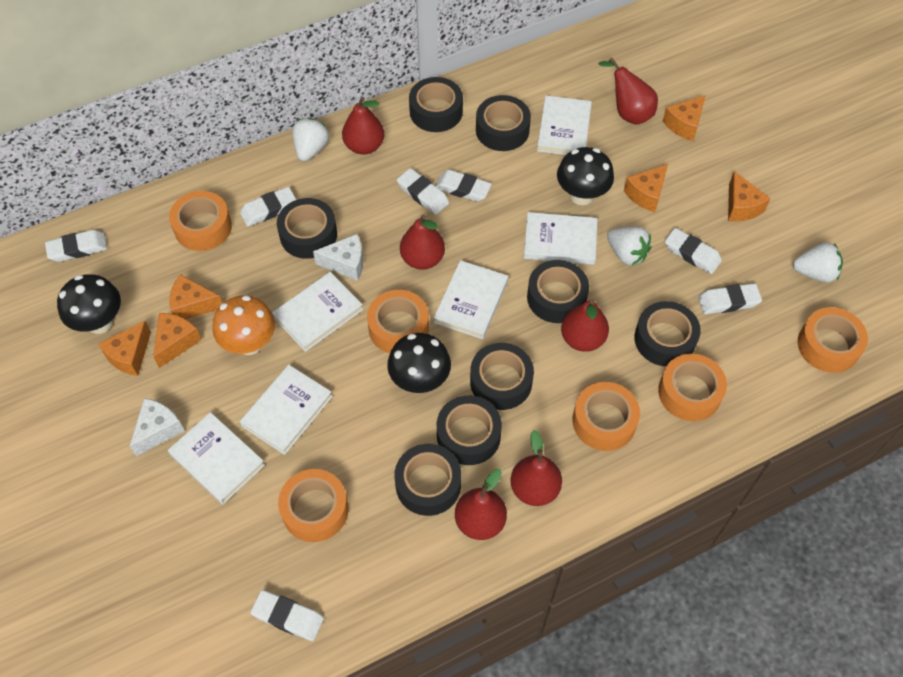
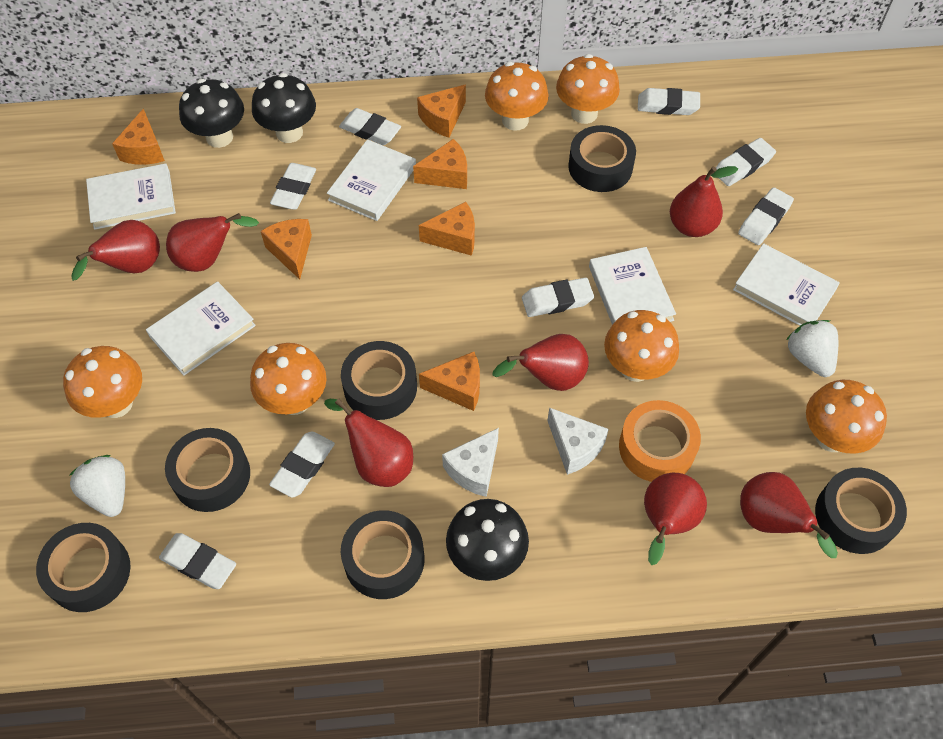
black tape: [277,198,337,259] [394,444,461,516] [409,77,463,132] [437,396,502,465] [470,343,534,410] [476,95,531,151] [527,260,589,323] [635,301,701,366] = 8 -> [36,523,131,612] [165,428,250,512] [341,341,417,420] [341,510,425,599] [568,125,636,192] [815,468,907,554] = 6
orange mushroom: [213,295,275,355] = 1 -> [63,346,142,418] [250,343,327,415] [485,62,549,131] [556,54,620,124] [604,310,679,382] [806,380,887,454] = 6
orange tape: [169,191,232,251] [278,469,349,542] [367,290,429,353] [573,382,640,451] [658,354,727,421] [798,307,868,373] = 6 -> [619,400,701,482] = 1
red pear: [342,97,384,155] [400,214,445,270] [455,469,507,540] [510,430,562,506] [561,299,609,352] [599,58,658,125] = 6 -> [71,220,160,281] [166,213,259,272] [324,399,413,487] [492,334,589,391] [644,473,707,565] [670,166,738,237] [740,472,838,558] = 7
white book: [168,412,265,504] [240,365,333,455] [272,272,363,352] [434,260,508,339] [524,212,597,265] [537,96,592,155] = 6 -> [86,163,176,230] [146,281,256,376] [327,139,416,221] [589,247,676,325] [733,243,840,326] = 5
white eraser: [45,230,107,262] [240,187,296,227] [250,590,324,641] [397,168,449,215] [435,170,492,202] [665,228,722,274] [698,283,762,314] = 7 -> [159,533,236,589] [269,432,335,498] [270,163,316,210] [339,108,401,145] [522,278,594,317] [638,88,700,115] [716,138,776,186] [738,187,794,245] = 8
white strawberry: [292,118,329,161] [607,226,651,265] [793,242,843,283] = 3 -> [69,455,125,517] [786,320,838,377] = 2

